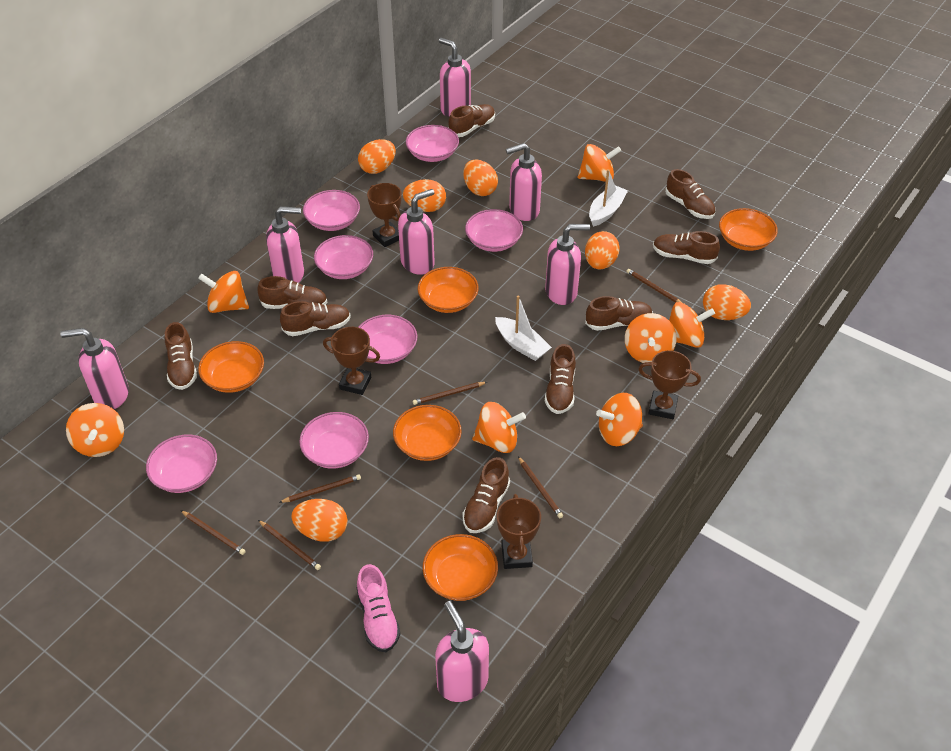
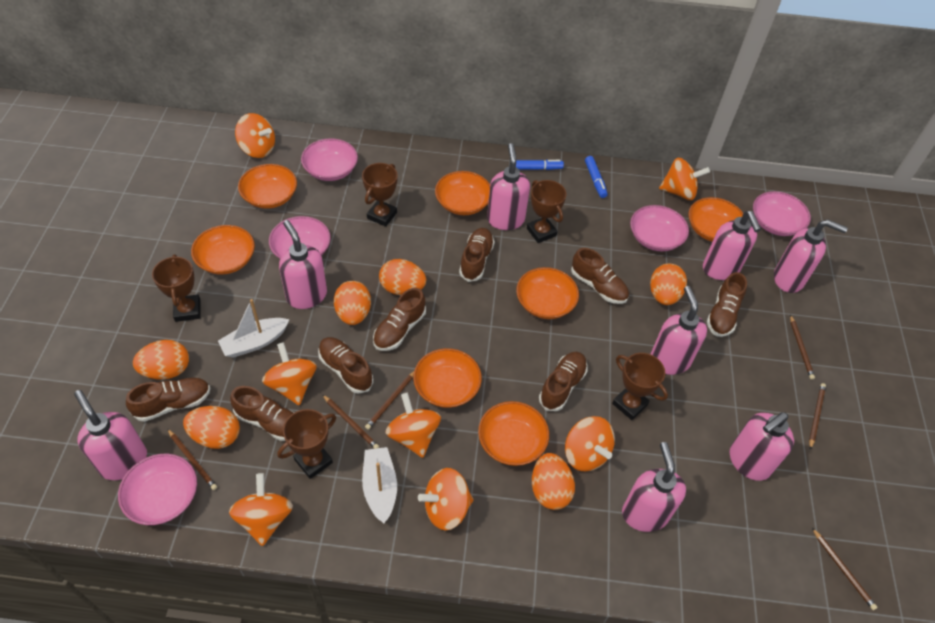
blue marker: none = 0 -> [516,160,564,170] [585,156,608,198] = 2
brown shoe: [165,322,197,390] [257,276,328,309] [280,301,351,336] [448,104,495,137] [462,457,510,533] [545,344,576,414] [585,296,653,331] [653,231,720,264] [665,169,716,219] = 9 -> [126,378,210,422] [230,386,295,441] [318,337,373,394] [373,288,426,351] [459,228,495,282] [539,352,587,411] [571,248,629,304] [707,272,747,337] = 8
brown trophy: [323,327,380,395] [367,183,402,247] [497,494,541,569] [639,350,701,419] = 4 -> [152,255,201,322] [277,409,336,479] [362,163,398,227] [527,180,566,243] [612,353,668,420] = 5
orange bowl: [198,341,264,393] [393,405,462,461] [418,267,479,313] [423,534,498,601] [719,208,778,251] = 5 -> [191,225,255,274] [238,164,297,209] [413,348,482,408] [435,171,490,215] [478,401,549,466] [516,267,579,319] [688,197,743,242] = 7
pink bowl: [146,435,217,493] [299,412,369,469] [303,190,360,231] [314,235,373,279] [358,315,417,364] [406,125,459,162] [465,209,523,252] = 7 -> [118,454,197,525] [269,216,331,259] [301,138,358,181] [630,205,689,251] [753,191,811,236] = 5
pink shoe: [356,564,401,652] = 1 -> none = 0
pink soap dispenser: [60,328,129,409] [266,206,304,283] [398,189,435,275] [435,601,489,702] [439,38,471,117] [506,143,542,221] [545,224,590,305] = 7 -> [74,390,147,480] [279,220,327,309] [487,143,530,230] [622,442,686,532] [651,286,707,375] [703,211,761,280] [730,412,794,481] [774,219,848,293] = 8

